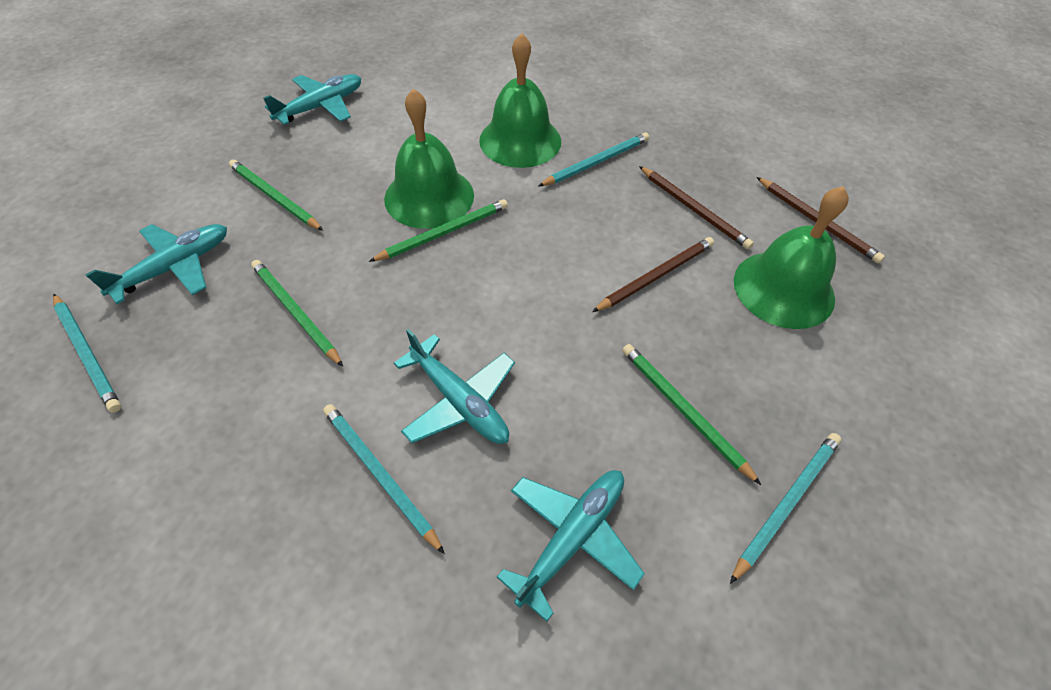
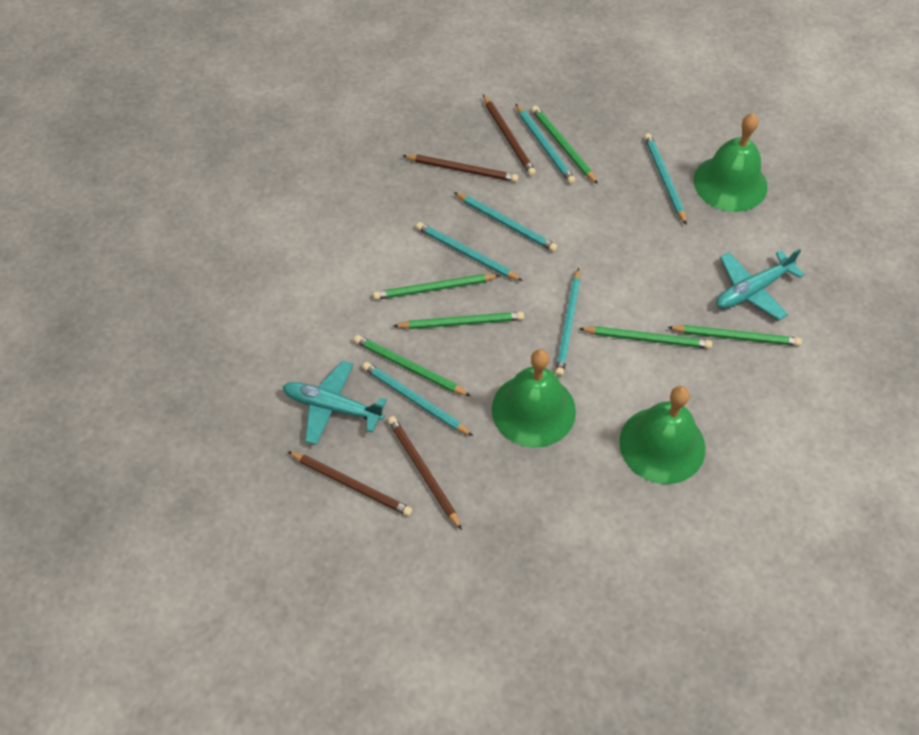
brown pencil: [592,237,714,312] [639,166,754,250] [757,177,885,264] = 3 -> [287,451,413,516] [388,416,462,530] [402,154,518,182] [483,95,536,176] = 4
green pencil: [229,160,323,231] [251,260,343,367] [369,199,508,262] [622,344,761,485] = 4 -> [354,335,470,396] [373,274,500,300] [393,312,524,329] [531,106,598,184] [579,326,712,349] [667,325,802,346] = 6
turquoise pencil: [53,294,121,413] [323,404,445,554] [539,132,649,186] [730,433,841,584] = 4 -> [362,362,473,436] [416,222,523,281] [454,192,557,252] [516,104,576,184] [555,268,580,376] [644,133,686,224] = 6
turquoise plane: [85,224,227,304] [263,74,361,125] [394,329,515,444] [497,470,645,622] = 4 -> [283,361,387,445] [716,249,805,320] = 2

